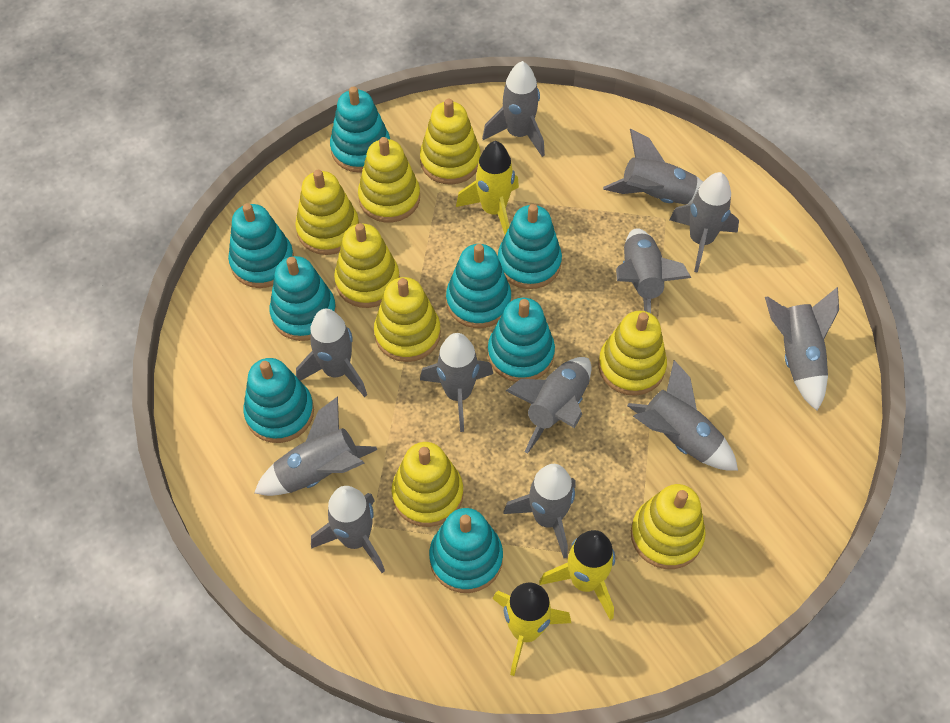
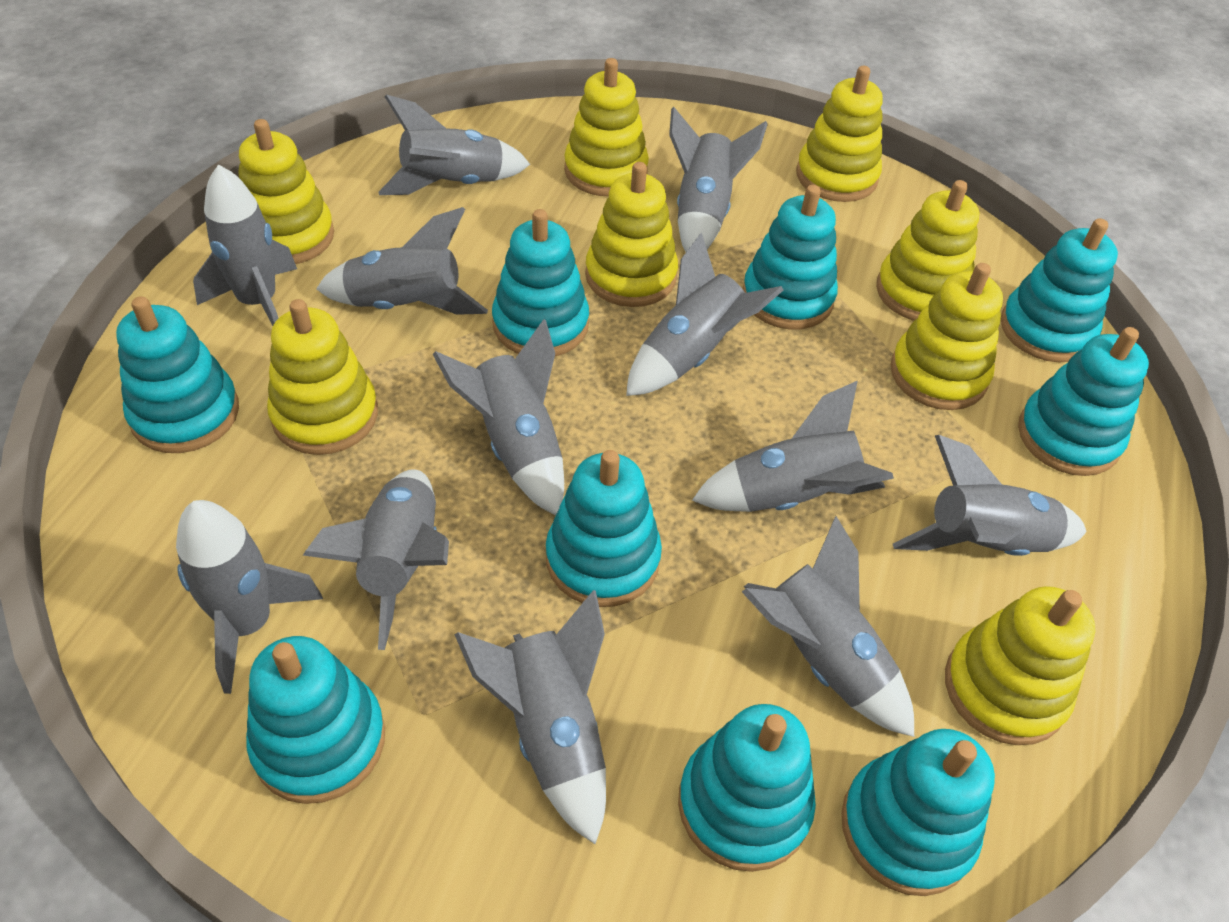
turquoise stacking toy: [228,203,294,288] [243,358,314,443] [269,256,336,341] [330,86,390,173] [429,508,503,593] [446,244,511,328] [488,298,555,382] [498,204,562,289] = 8 -> [116,296,239,453] [246,636,385,804] [492,209,589,356] [546,450,662,607] [678,704,816,872] [743,185,838,329] [841,729,995,896] [1001,218,1118,362] [1018,327,1149,476] = 9
yellow rocket: [456,141,519,235] [493,582,571,676] [539,530,615,620] = 3 -> none = 0

